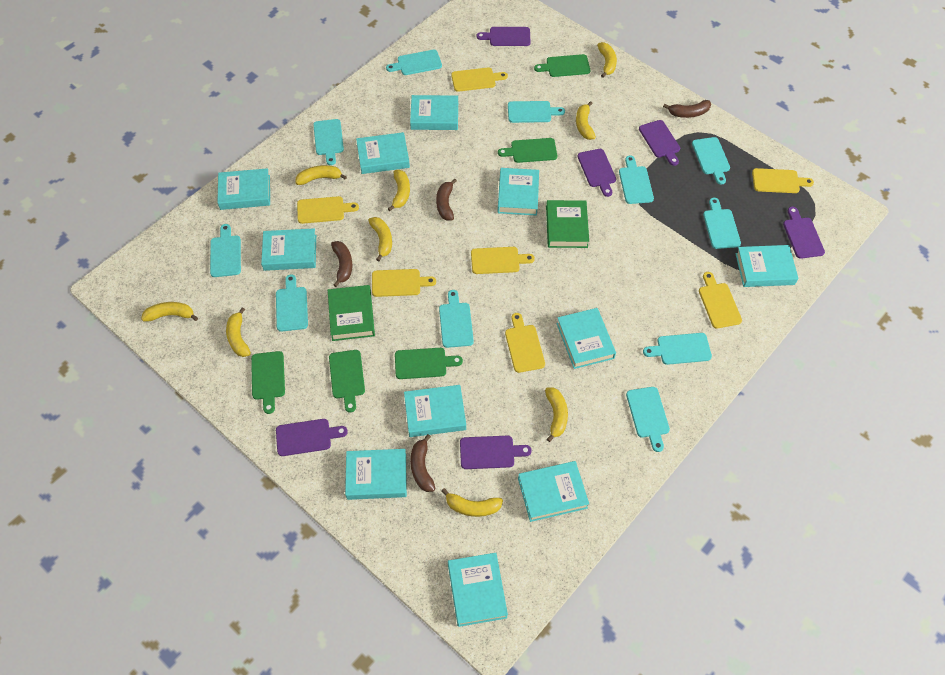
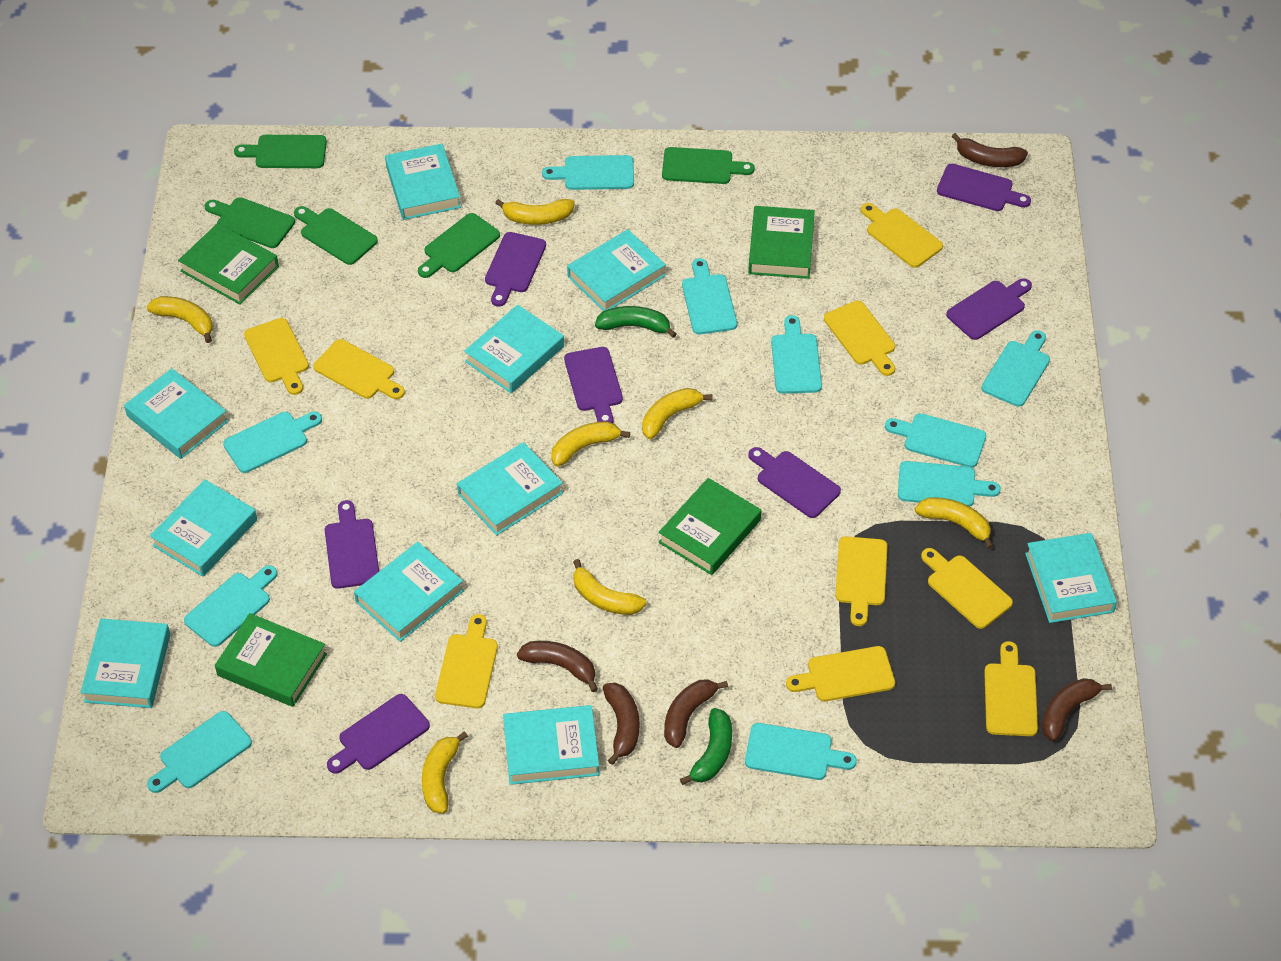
brown banana: [331,241,353,287] [410,434,435,492] [436,179,457,221] [663,100,711,118] = 4 -> [517,641,598,692] [603,683,639,765] [664,679,728,748] [952,133,1028,167] [1042,678,1112,741] = 5
green banana: none = 0 -> [595,306,677,338] [680,708,732,785] = 2
green book: [328,285,375,341] [546,200,589,248] = 2 -> [178,223,279,305] [215,613,327,707] [658,478,761,575] [748,206,815,279] = 4
purple cutting board: [276,419,348,456] [460,436,532,469] [476,27,530,46] [577,149,616,197] [639,120,680,166] [783,207,825,259] = 6 -> [325,500,379,589] [327,694,430,774] [485,232,546,307] [564,347,623,423] [748,447,841,518] [937,164,1031,211] [946,278,1032,340] = 7
turquoise book: [217,168,270,210] [261,228,316,271] [345,449,407,500] [356,132,410,174] [404,385,466,437] [410,95,458,130] [448,553,508,627] [498,168,539,216] [518,461,589,522] [556,308,616,369] [735,245,798,287] = 11 -> [81,619,170,708] [124,368,228,459] [150,479,257,577] [354,542,464,642] [385,144,461,220] [457,442,563,536] [464,305,564,393] [503,705,600,785] [567,229,666,311] [1025,533,1117,623] = 10
turquoise cutting board: [210,224,241,277] [276,274,308,332] [313,119,344,165] [386,50,442,75] [439,290,474,348] [508,101,565,123] [619,156,654,204] [626,387,670,452] [643,333,712,365] [692,137,730,185] [703,198,741,249] = 11 -> [147,711,252,793] [184,565,277,647] [223,412,322,473] [542,155,634,190] [682,258,737,334] [745,723,857,780] [771,315,822,394] [885,413,986,468] [898,461,1001,506] [982,330,1050,407] = 10
yellow banana: [141,302,198,322] [226,308,251,357] [296,165,347,185] [368,217,392,261] [388,170,410,211] [441,488,503,517] [545,387,568,442] [576,101,596,140] [597,42,617,78] = 9 -> [147,296,213,343] [422,731,468,814] [495,199,575,225] [551,421,630,467] [573,559,646,615] [642,388,712,439] [915,497,993,549] = 7
yellow cutting board: [297,196,359,224] [372,269,436,297] [451,67,508,92] [471,247,535,274] [505,313,545,373] [699,272,742,328] [752,168,814,193] = 7 -> [244,318,309,395] [313,339,405,399] [435,614,498,708] [786,646,895,702] [824,301,895,376] [835,536,888,626] [861,203,943,268] [921,548,1013,629] [984,641,1038,736] = 9

